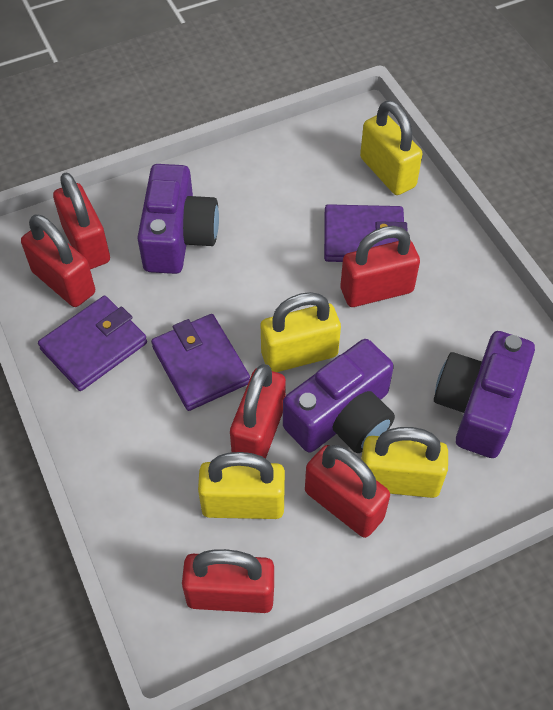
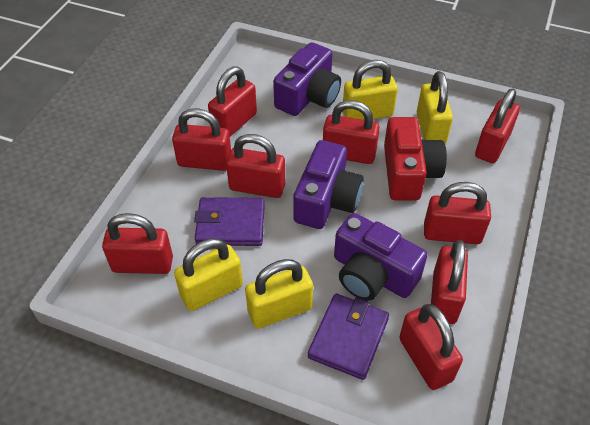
purple wallet: [38,296,147,391] [151,314,250,411] [324,204,408,262] = 3 -> [194,197,265,246] [308,294,389,380] = 2
red camera: none = 0 -> [384,117,447,201] = 1
red padlock: [21,214,95,307] [53,172,110,269] [182,549,274,613] [230,364,286,459] [305,445,390,538] [340,226,420,307] = 6 -> [102,213,173,274] [172,108,231,171] [208,66,257,136] [226,134,285,198] [323,100,380,164] [399,304,463,390] [424,182,491,244] [431,240,468,324] [475,88,520,163] = 9

